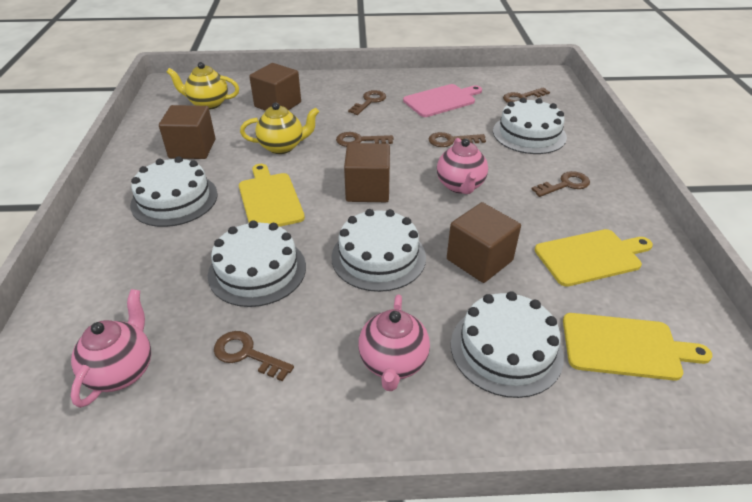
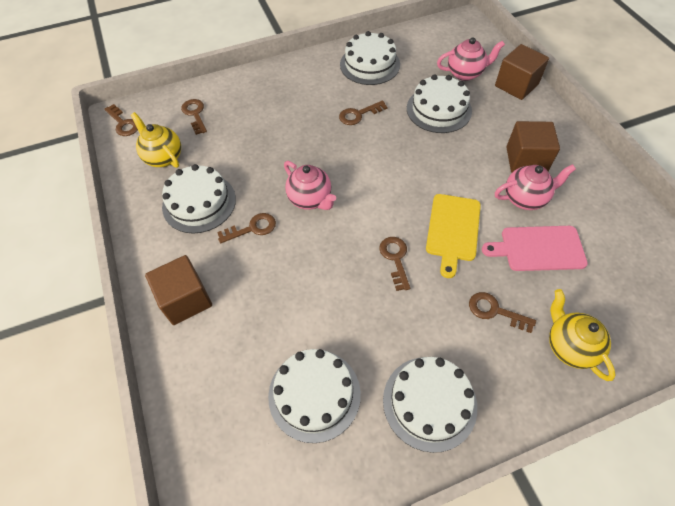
brown cube: [159,105,215,159] [249,63,301,111] [344,143,390,202] [447,202,521,283] = 4 -> [145,255,212,325] [495,44,549,100] [506,121,560,173] = 3
yellow cutting board: [239,164,305,227] [535,229,653,287] [563,313,713,381] = 3 -> [426,194,481,278] = 1

